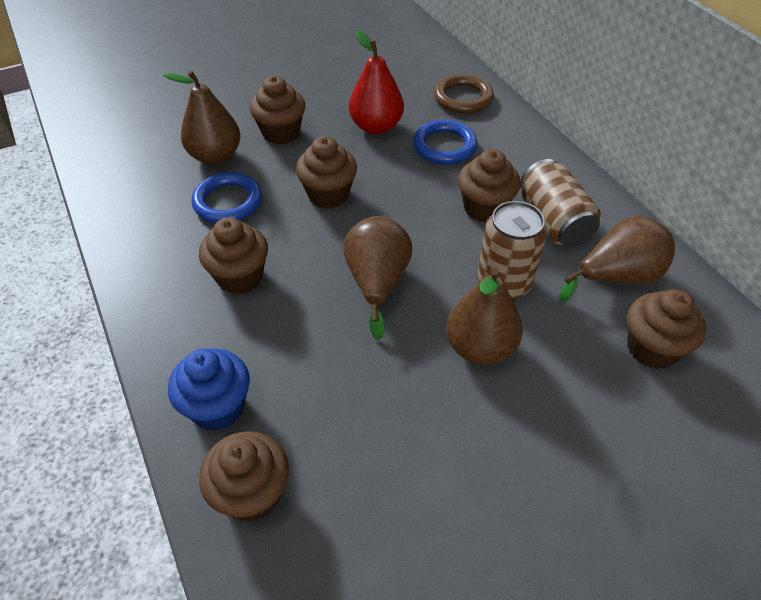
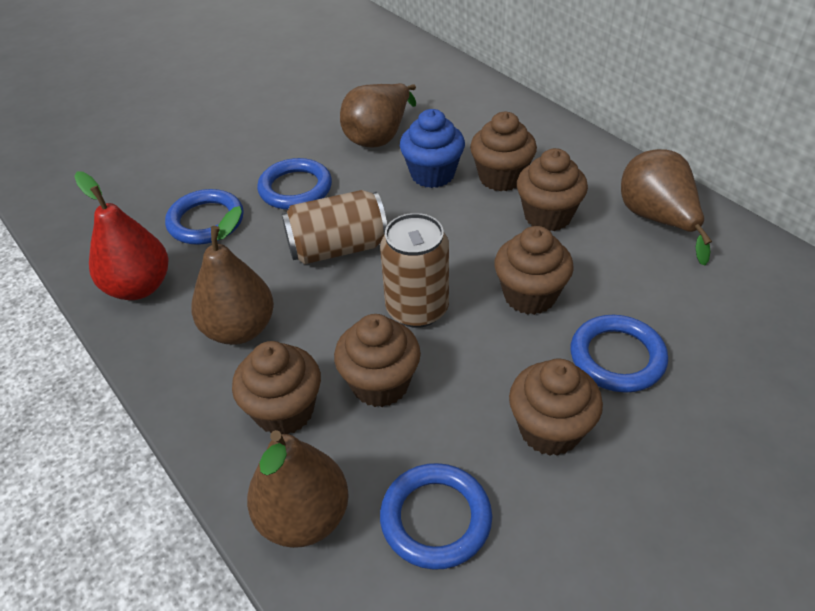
blue ring: [191,172,262,223] [413,120,477,164] = 2 -> [165,189,244,245] [257,158,332,210] [380,463,492,570] [571,315,668,393] = 4
brown ring: [434,74,494,114] = 1 -> none = 0

